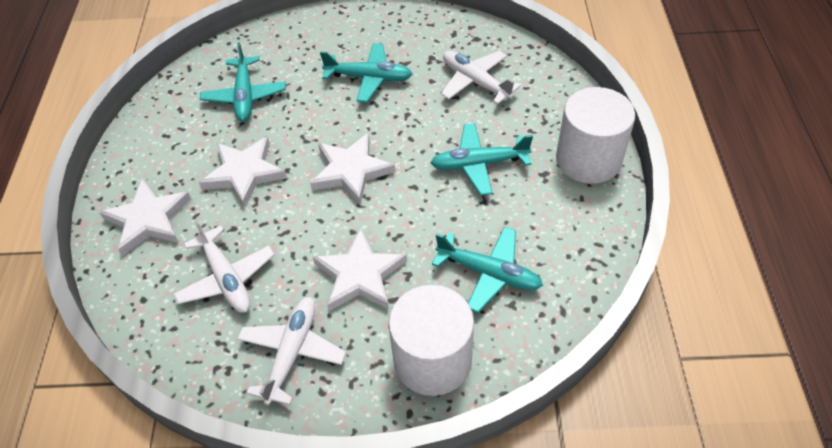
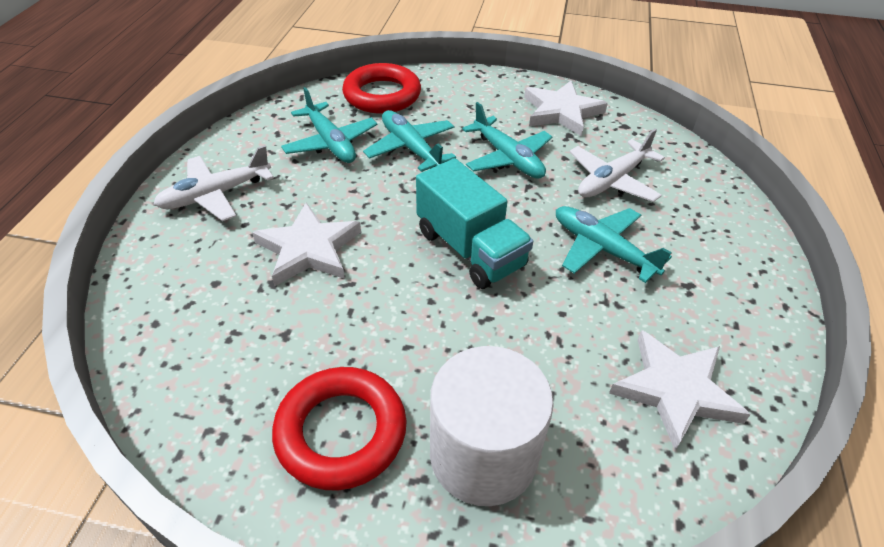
red ring: none = 0 -> [272,367,407,491] [342,63,421,114] = 2
turquoise truck: none = 0 -> [416,158,533,289] = 1
white cylinder: [388,285,474,396] [556,87,635,184] = 2 -> [430,346,554,506] = 1
white plane: [174,219,274,313] [237,297,346,405] [441,51,521,105] = 3 -> [154,145,274,221] [569,129,665,202] = 2
white star: [99,179,191,256] [199,136,287,207] [310,133,396,204] [313,228,407,311] = 4 -> [252,203,361,286] [524,81,608,136] [609,330,751,450] = 3

